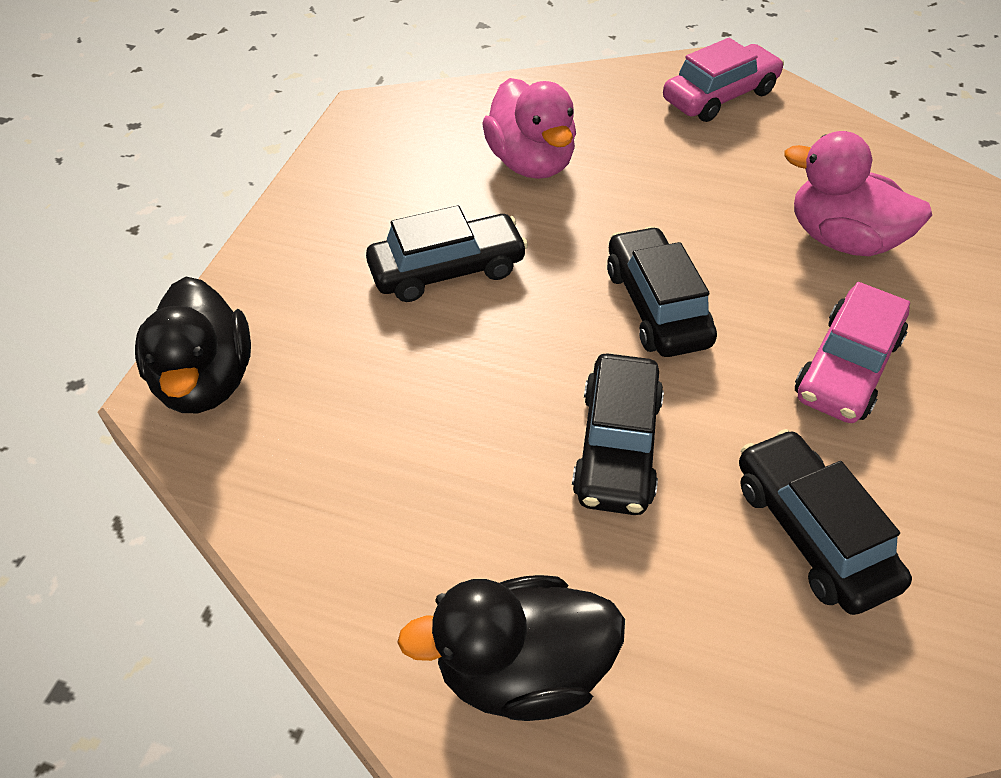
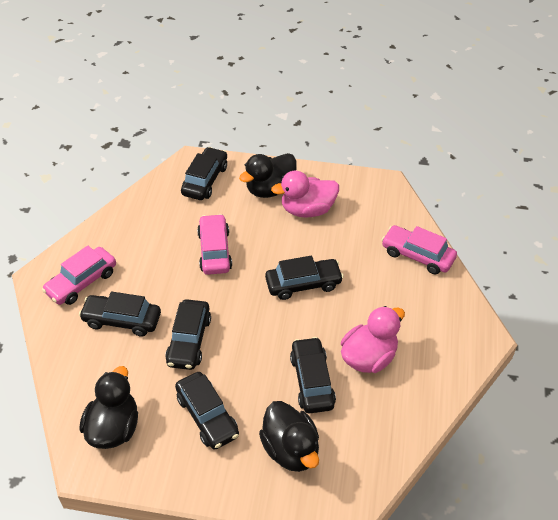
black car: [366,205,528,302] [572,354,664,515] [607,226,717,357] [739,429,912,615] = 4 -> [79,291,161,337] [165,299,211,370] [175,372,239,450] [181,147,227,200] [265,256,344,300] [290,337,336,413] = 6
black duck: [135,277,251,413] [397,575,625,721] = 2 -> [80,366,138,449] [239,153,297,198] [259,401,319,472] = 3
pink car: [663,38,784,122] [795,282,910,423] = 2 -> [42,246,116,305] [197,214,232,275] [381,225,457,275] = 3

